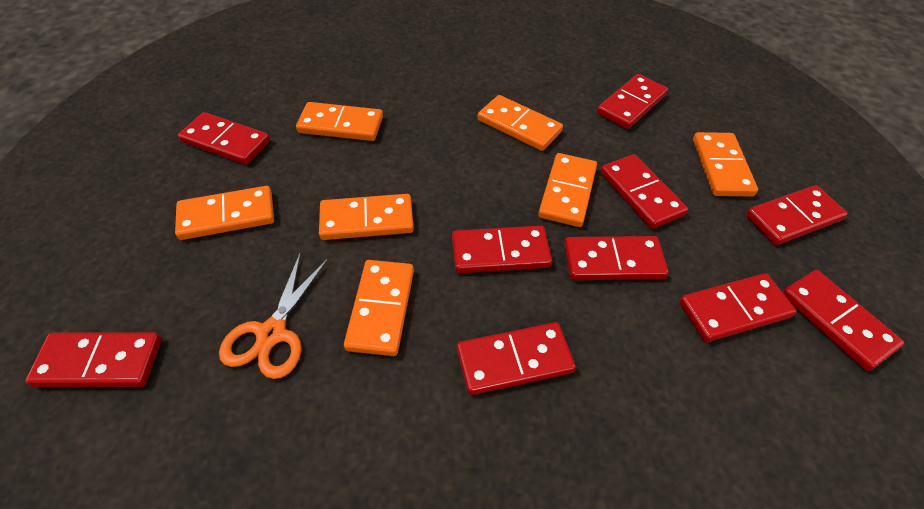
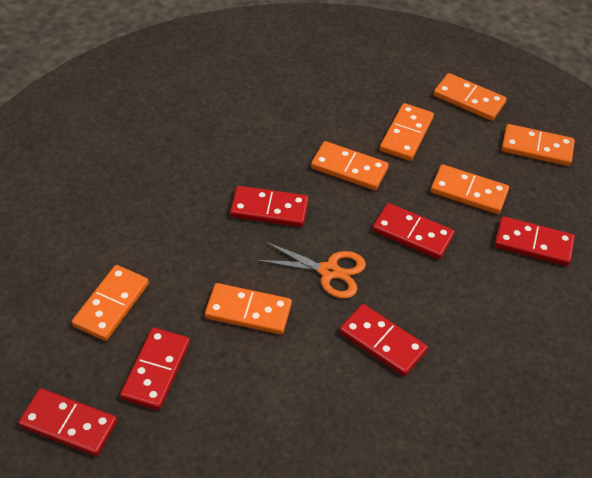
red domino: [25,332,161,387] [178,112,270,165] [452,226,552,273] [457,322,576,395] [564,236,669,280] [597,74,668,129] [600,154,688,229] [679,273,796,342] [746,185,848,245] [782,270,904,371] = 10 -> [18,388,117,456] [120,327,190,410] [230,186,309,227] [339,304,428,376] [372,203,455,260] [494,216,575,266] = 6

